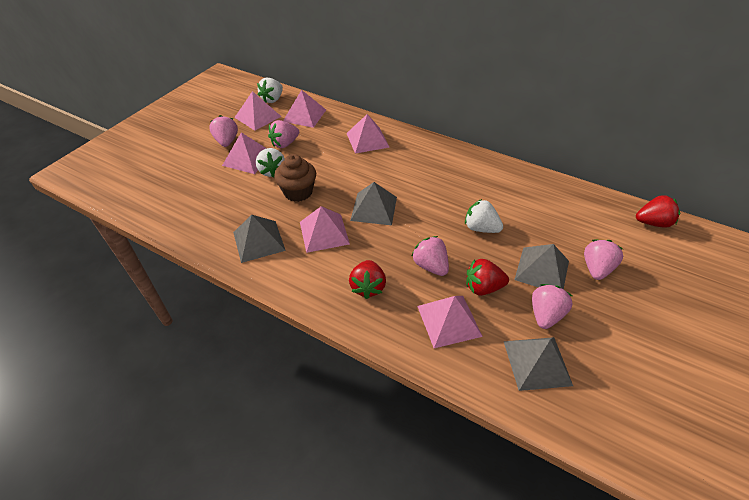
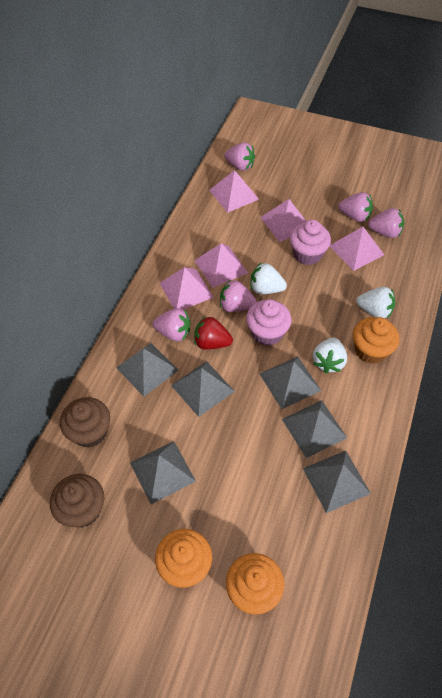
brown cupcake: [274,154,316,202] = 1 -> [50,474,104,528] [60,397,110,448] = 2
grey pyramid: [233,215,286,263] [350,182,397,225] [504,337,573,391] [514,244,569,289] = 4 -> [116,343,179,397] [130,441,196,504] [171,361,235,417] [260,357,321,409] [282,400,347,458] [303,451,371,513] = 6
orange cupcake: none = 0 -> [155,529,212,588] [226,553,284,614] [353,317,400,364] = 3
pink cupcake: none = 0 -> [246,299,291,346] [290,220,331,265] = 2
pink pyramid: [222,133,267,174] [234,91,282,130] [283,90,326,128] [300,206,350,253] [346,114,390,154] [417,296,483,348] = 6 -> [160,267,214,310] [194,243,248,288] [209,170,259,213] [260,199,306,242] [330,227,384,271] = 5
red strawberry: [349,260,386,299] [466,259,509,296] [636,195,680,228] = 3 -> [194,316,233,350] = 1

